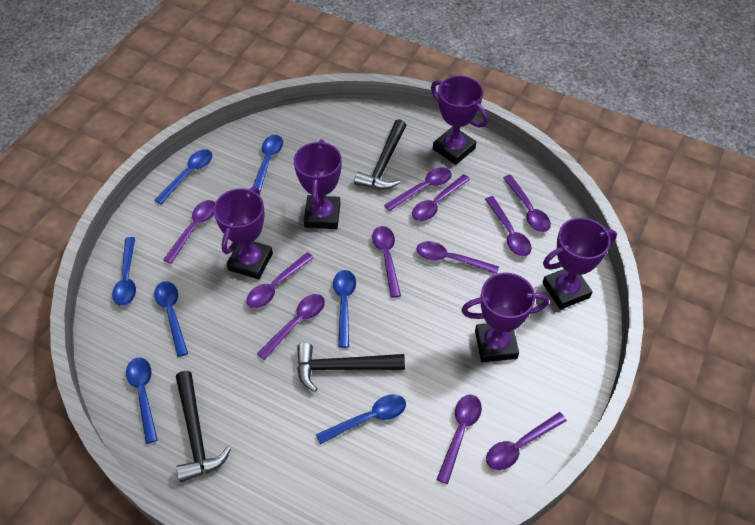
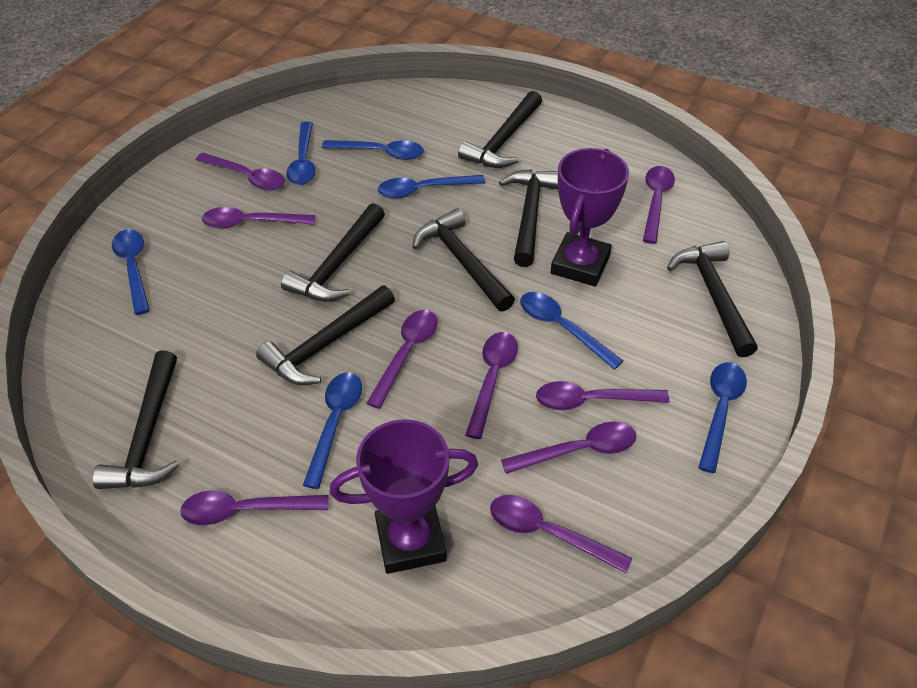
black hammer: [176,371,231,482] [297,343,405,392] [354,119,407,190] = 3 -> [92,351,179,489] [256,285,395,385] [281,203,385,302] [412,209,515,312] [458,91,542,168] [499,169,558,267] [667,241,758,358] = 7
purple spoon: [163,200,215,264] [246,252,314,308] [257,294,325,360] [372,226,401,298] [384,167,452,211] [412,174,470,221] [416,241,499,274] [437,395,482,484] [485,196,532,256] [486,412,567,470] [503,175,551,232] = 11 -> [180,490,328,525] [196,153,285,191] [202,207,315,229] [366,310,438,409] [465,332,518,439] [490,495,632,573] [501,422,636,474] [536,381,669,410] [643,166,675,244] = 9
purple trophy: [213,186,273,279] [294,139,342,229] [431,76,488,165] [461,273,549,362] [542,218,617,310] = 5 -> [330,419,478,574] [551,148,629,286] = 2

